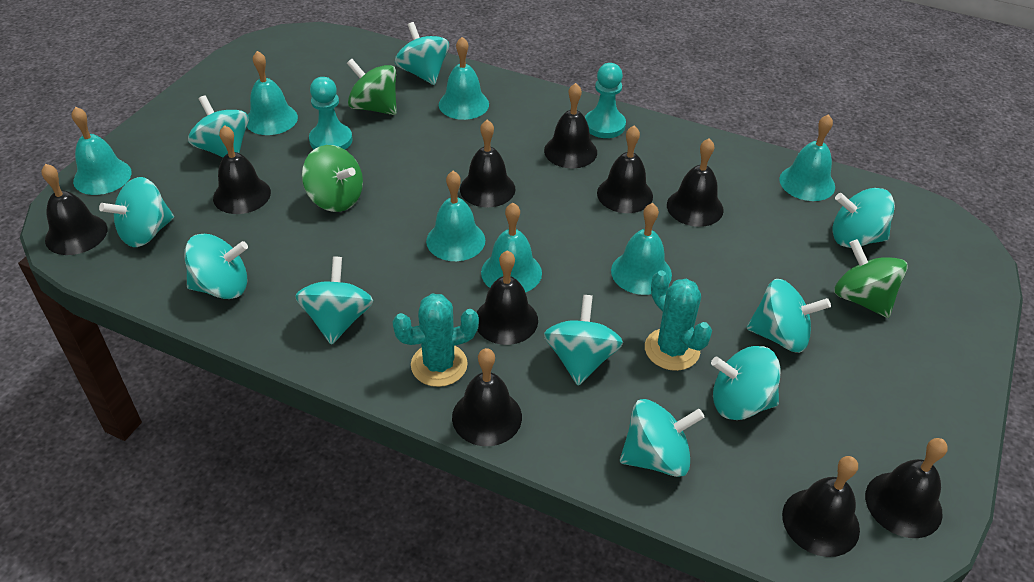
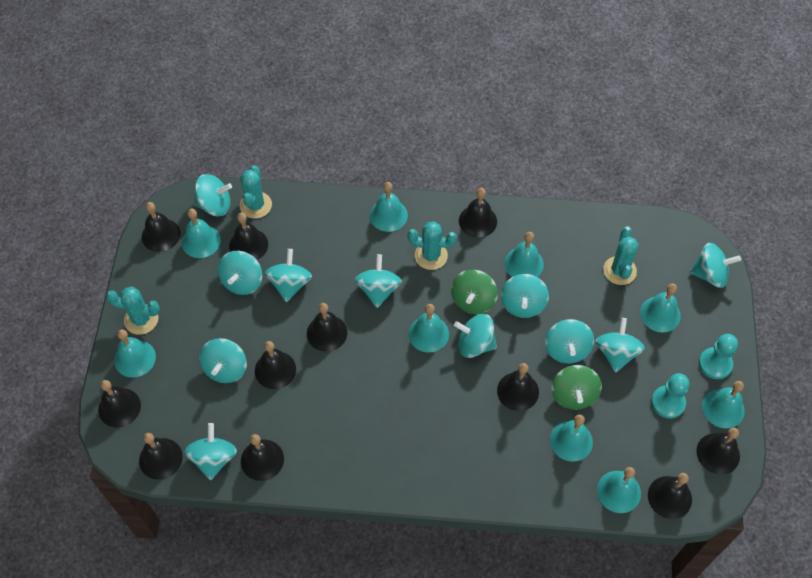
black bell: [42,164,107,255] [213,125,271,214] [452,348,522,446] [460,120,516,207] [476,250,538,345] [544,83,597,168] [597,126,653,213] [667,138,724,227] [782,456,860,557] [865,438,948,538] = 10 -> [98,380,141,428] [139,433,183,480] [142,202,181,252] [229,213,268,260] [241,434,284,481] [255,341,296,389] [307,303,347,352] [459,188,497,238] [497,363,539,411] [648,473,692,519] [696,428,740,474] = 11
green spinning top: [302,145,363,212] [347,59,397,115] [834,239,908,318] = 3 -> [451,270,498,314] [552,365,602,410] = 2
turquoise bell: [72,107,132,195] [247,51,298,135] [426,171,485,261] [439,37,489,120] [481,203,542,293] [611,203,672,295] [779,114,835,201] = 7 -> [114,329,156,378] [182,209,221,258] [369,182,408,232] [408,304,449,353] [504,232,544,277] [550,414,593,462] [597,467,641,513] [640,283,681,332] [702,381,745,428] = 9
turquoise cactus: [392,294,479,387] [645,270,712,371] = 2 -> [106,286,160,335] [240,165,272,219] [407,221,457,270] [603,226,639,285] = 4
turquoise spinning top: [99,177,174,247] [184,234,248,299] [188,95,249,157] [295,256,373,345] [395,22,449,85] [544,295,623,386] [620,399,705,477] [711,346,780,420] [746,279,831,353] [833,188,895,248] = 10 -> [184,423,237,480] [194,174,232,216] [199,338,247,383] [218,251,262,295] [265,249,312,302] [355,254,402,308] [454,314,497,358] [501,274,549,318] [545,319,594,364] [596,318,645,372] [689,243,741,288] = 11

